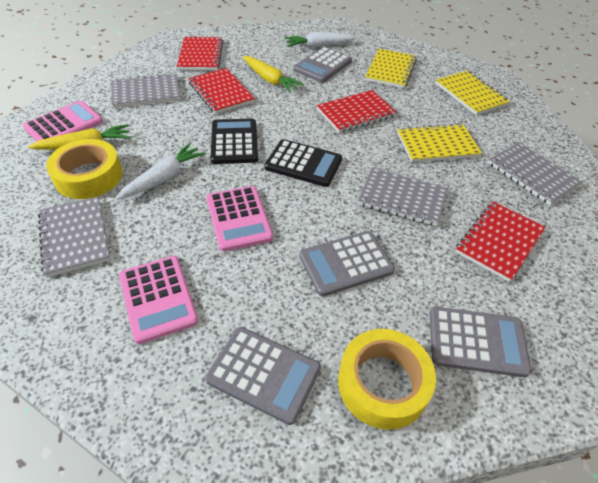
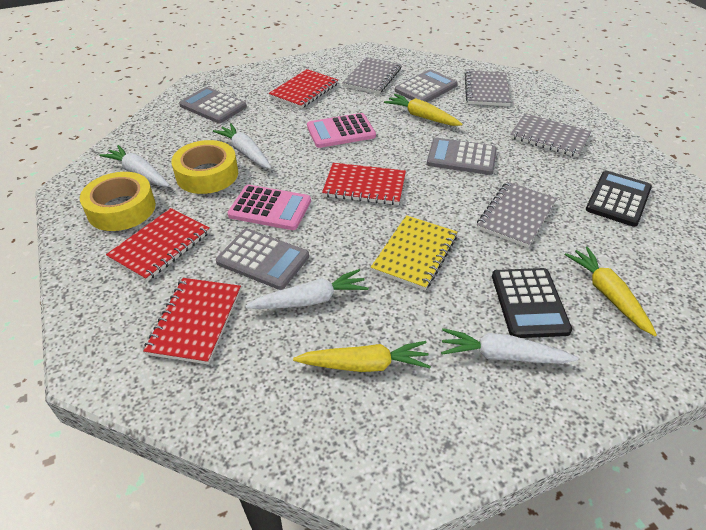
pink calculator: [23,101,103,142] [119,256,198,344] [206,186,273,252] = 3 -> [227,185,311,230] [307,113,376,148] = 2
white carrot: [115,143,206,200] [285,32,358,48] = 2 -> [99,145,170,187] [213,123,271,169] [245,269,369,309] [441,328,579,364] = 4
yellow carrot: [28,124,131,150] [243,56,304,93] = 2 -> [293,341,431,372] [384,94,463,126] [565,247,657,336] = 3
yellow notebook: [365,49,417,88] [398,124,482,162] [435,71,510,115] = 3 -> [371,215,457,290] = 1

